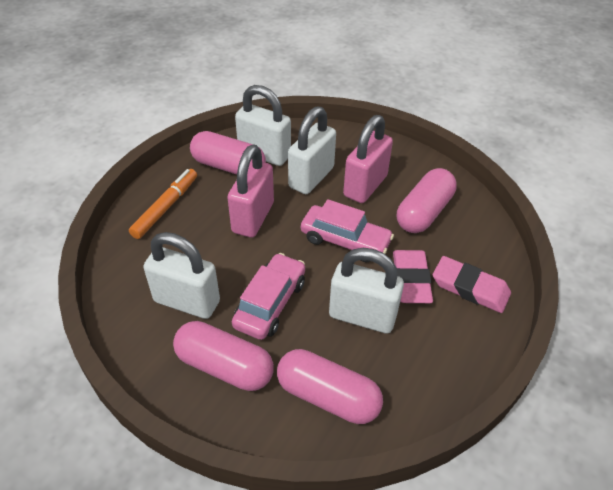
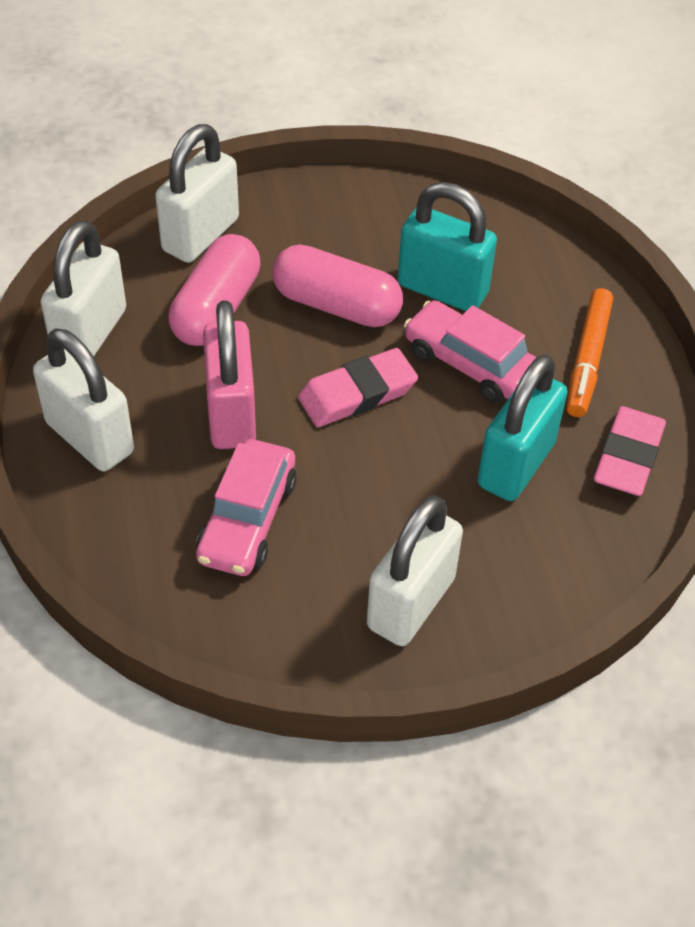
pink capsule: [173,321,274,391] [190,131,266,175] [277,349,383,424] [397,168,457,233] = 4 -> [168,234,260,346] [273,244,403,327] = 2
pink padlock: [227,145,274,238] [343,115,393,203] = 2 -> [203,300,256,449] = 1
turquoise padlock: none = 0 -> [398,182,497,311] [477,354,568,501] = 2

